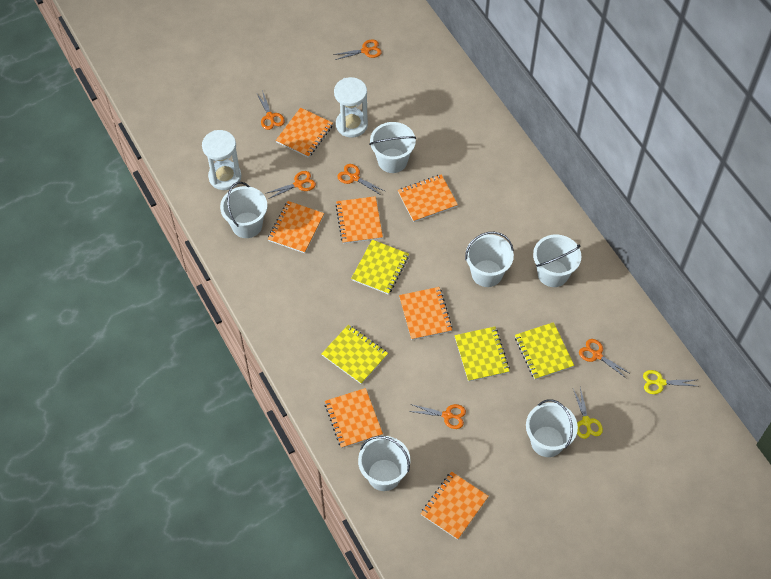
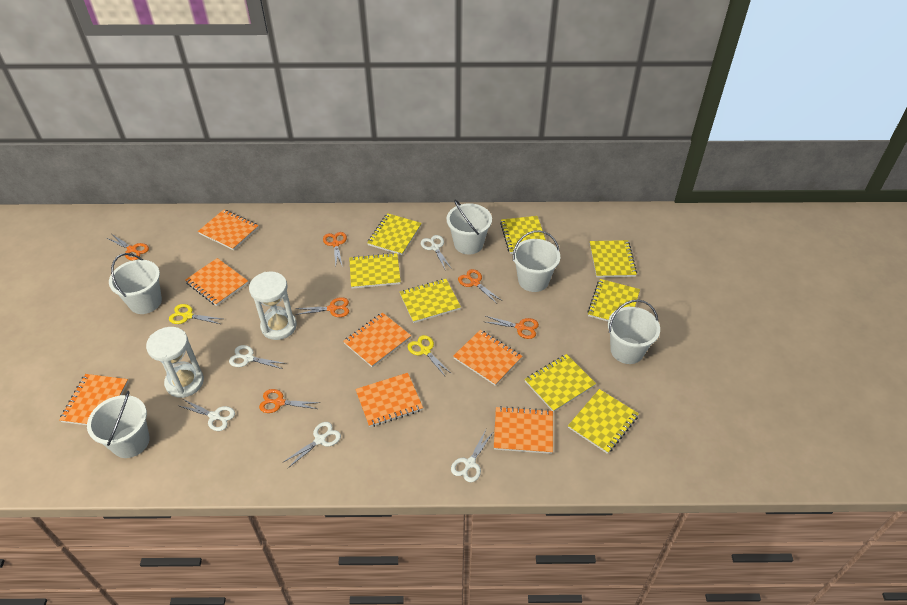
white bucket: [220,182,267,238] [358,436,411,491] [369,122,416,173] [465,232,514,287] [526,399,578,457] [533,235,582,287] = 6 -> [87,391,150,458] [109,253,162,314] [446,200,492,254] [513,230,560,292] [608,300,660,364] = 5
white scissors: none = 0 -> [179,399,235,431] [229,345,286,369] [283,422,341,468] [421,235,452,271] [451,430,493,482] = 5
yellow notebook: [321,325,388,384] [351,240,409,295] [455,326,510,382] [515,322,574,380] = 4 -> [349,253,401,289] [367,213,422,255] [400,279,461,323] [500,216,546,254] [525,354,596,412] [568,389,639,454] [587,279,640,322] [590,240,637,278] = 8

